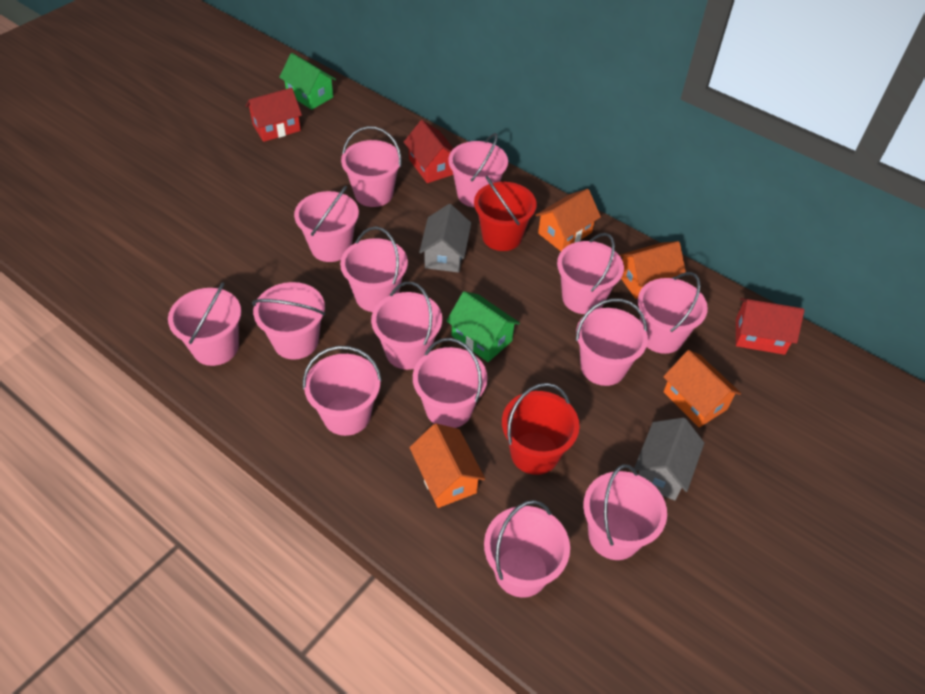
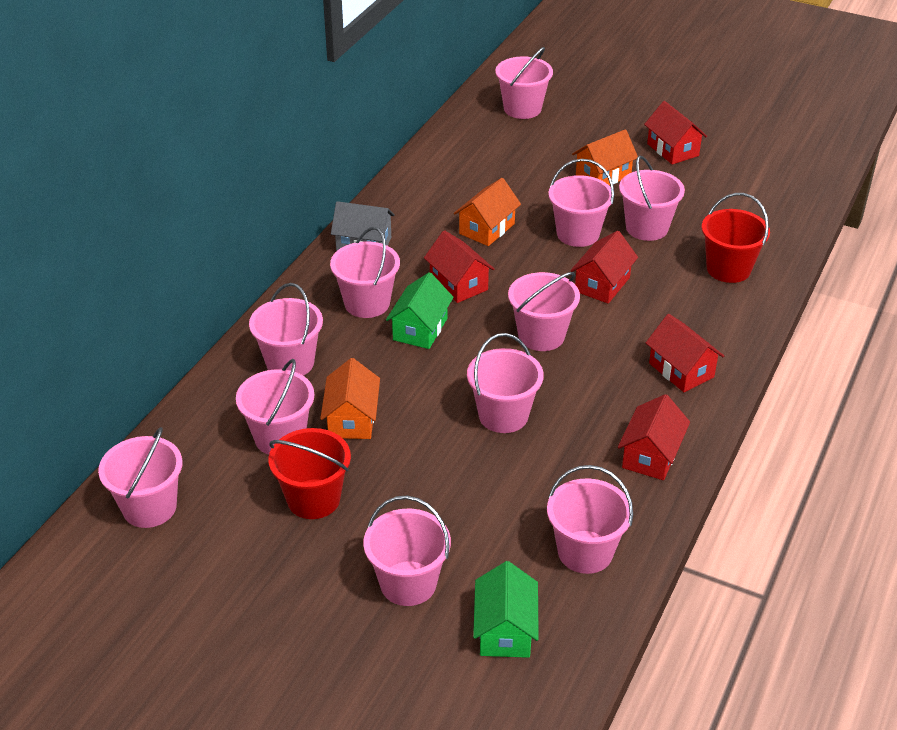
grey house: [419,204,471,273] [634,418,704,501] = 2 -> [331,201,395,251] = 1
orange house: [409,423,485,508] [535,189,601,251] [619,241,686,299] [663,350,741,427] = 4 -> [320,358,380,439] [454,178,521,246] [572,129,638,185] = 3
pink bucket: [168,282,241,366] [252,282,325,360] [294,186,359,262] [303,346,382,436] [340,227,408,312] [341,126,402,207] [371,282,442,370] [413,338,487,428] [448,133,508,208] [484,500,570,598] [557,233,624,314] [576,298,648,386] [583,464,667,560] [638,272,708,354] = 14 -> [98,427,182,528] [236,359,314,455] [249,283,323,376] [330,227,400,318] [363,496,451,606] [467,333,544,433] [496,47,553,119] [508,272,580,351] [547,465,633,574] [548,159,614,247] [619,156,685,241] = 11
red house: [246,88,302,142] [404,120,454,183] [736,298,804,355] = 3 -> [424,230,495,303] [570,231,638,304] [618,394,690,480] [644,101,707,165] [646,314,724,392] = 5

